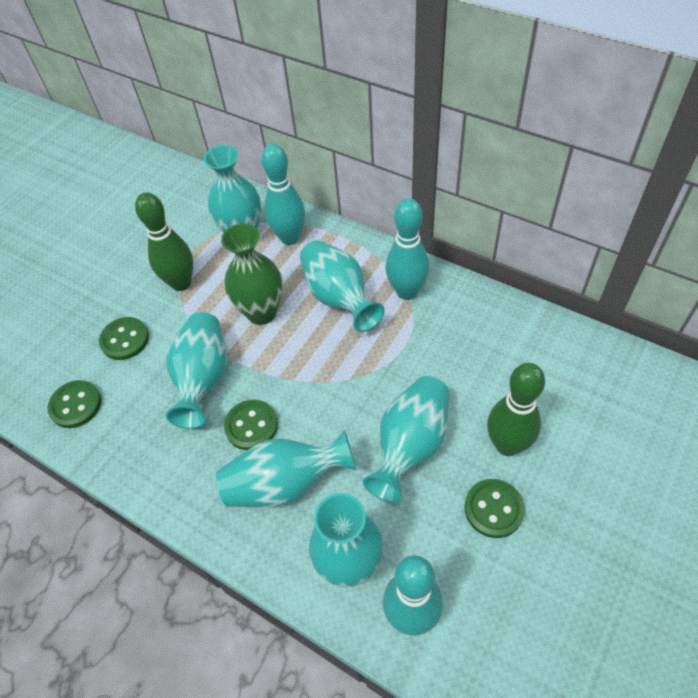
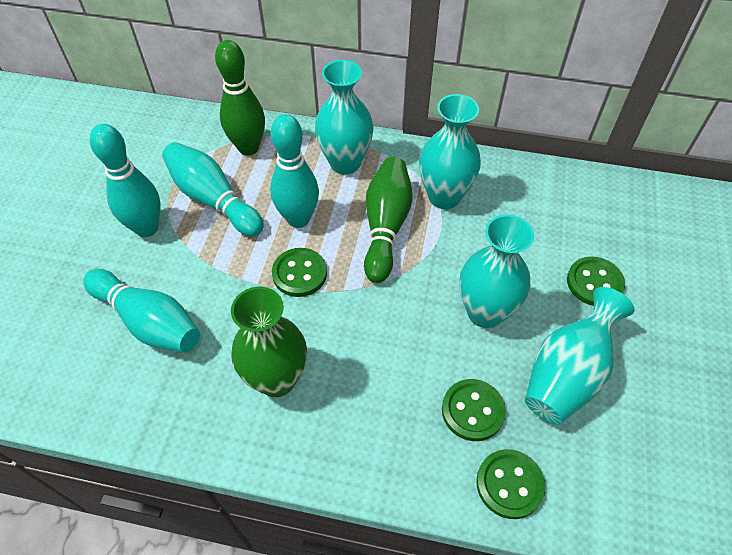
turquoise bowling pin: [261,144,305,245] [383,556,443,636] [386,198,430,300] = 3 -> [83,269,200,352] [90,124,161,237] [162,142,264,236] [270,114,319,228] = 4
turquoise vase: [166,312,227,429] [204,145,261,233] [216,430,356,507] [300,240,385,332] [309,493,384,587] [363,376,450,503] = 6 -> [315,60,374,175] [419,94,481,209] [459,214,534,328] [525,287,635,424] = 4

